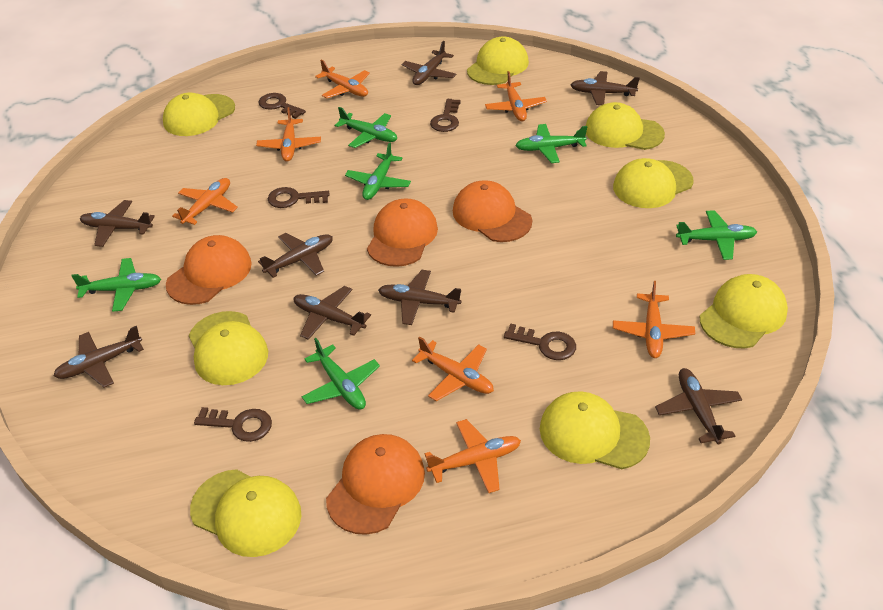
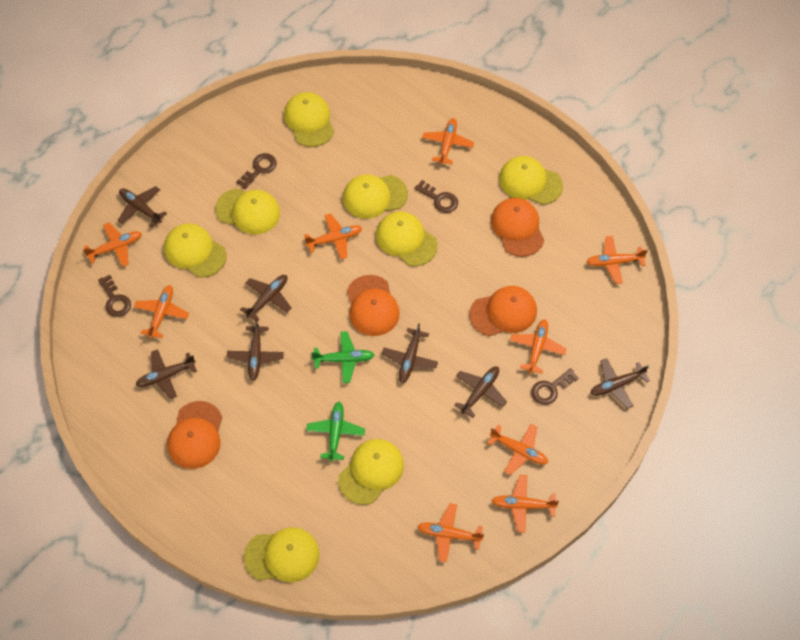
brown key: [194,407,272,442] [258,93,306,119] [268,187,329,208] [430,99,461,132] [504,323,576,360] = 5 -> [98,275,131,317] [236,153,277,189] [414,180,458,213] [531,368,579,405] = 4
brown plane: [54,326,144,388] [80,200,155,247] [258,233,333,278] [294,286,371,340] [378,270,461,325] [402,41,456,85] [571,71,640,105] [655,368,742,444] = 8 -> [118,186,167,227] [136,349,197,399] [227,319,284,381] [240,275,291,321] [382,323,438,383] [454,367,507,418] [590,358,650,409] = 7
green plane: [71,258,161,312] [302,338,380,410] [335,107,397,148] [345,142,411,200] [515,124,587,163] [676,210,757,260] = 6 -> [306,402,365,462] [311,331,374,383] = 2
orange plane: [172,178,238,225] [256,107,321,162] [315,60,370,98] [412,336,494,401] [425,419,521,493] [485,71,547,121] [613,281,695,358] = 7 -> [83,223,142,267] [134,285,189,339] [304,213,362,259] [417,503,484,562] [422,118,474,165] [487,424,548,475] [492,475,559,532] [510,319,566,374] [587,236,648,284] = 9

